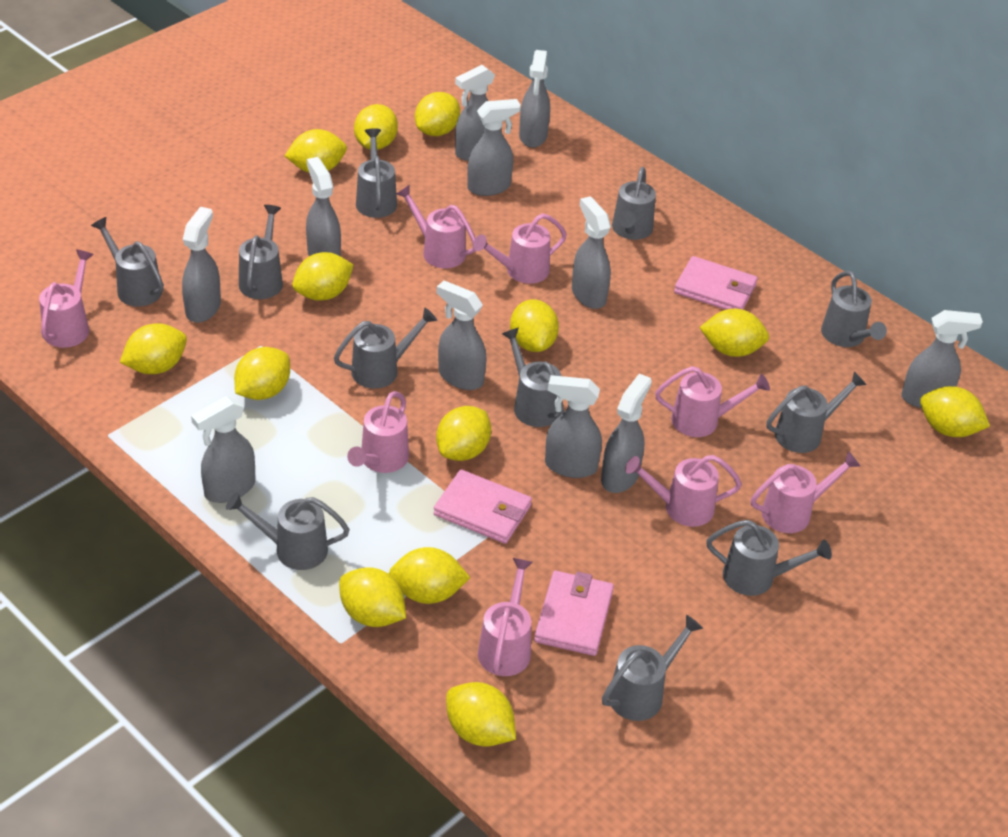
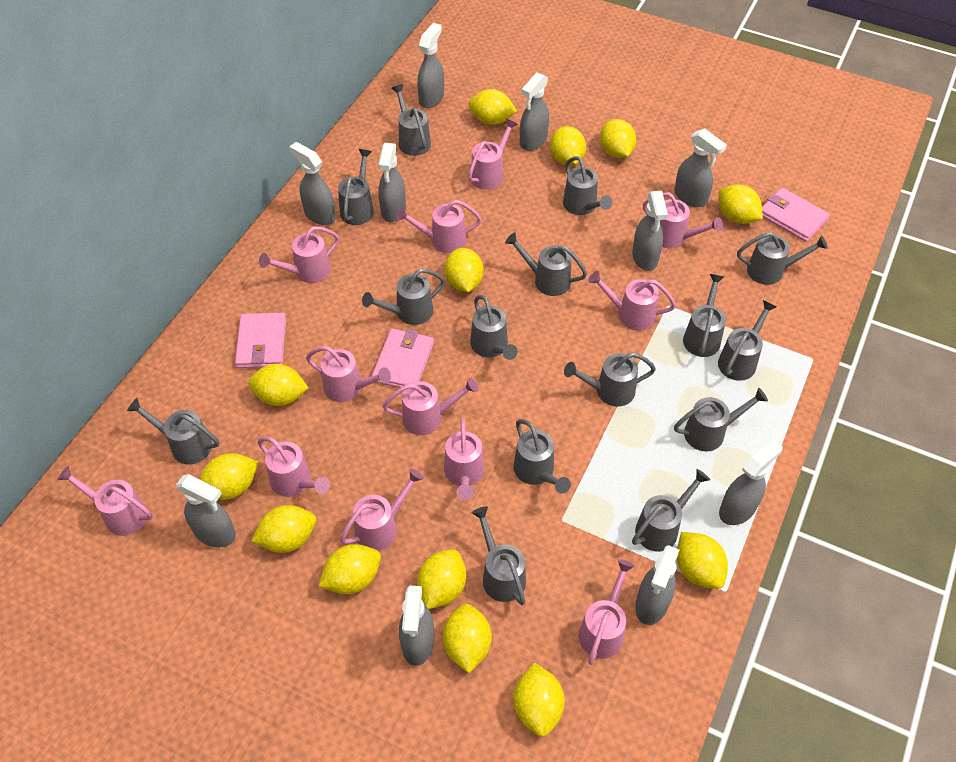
grey spray bottle: [182,207,221,323] [191,396,255,503] [306,157,341,256] [436,280,487,390] [455,65,495,161] [467,99,521,196] [519,50,550,148] [545,375,602,478] [572,196,611,309] [601,373,652,493] [901,310,983,408] = 11 -> [176,474,236,547] [289,142,336,225] [378,143,406,222] [399,586,434,666] [417,23,444,108] [520,72,549,151] [632,191,668,271] [635,545,679,625] [674,129,727,207] [719,439,783,525] = 10
grey watering can: [91,217,164,307] [226,492,350,570] [239,205,283,299] [334,307,437,389] [356,128,397,218] [502,327,564,427] [602,615,703,721] [612,167,656,240] [706,520,832,596] [767,371,867,453] [821,271,887,347] = 11 -> [127,398,219,464] [338,149,374,225] [362,269,445,325] [391,84,431,156] [470,295,518,360] [472,506,526,605] [505,233,587,296] [513,419,571,494] [563,156,612,215] [564,352,656,407] [632,469,710,552] [674,388,768,451] [683,274,726,357] [718,300,776,381] [737,232,828,285] = 15
pink watering can: [39,250,94,348] [347,391,409,473] [397,185,476,269] [473,213,567,284] [478,558,533,676] [625,455,742,527] [655,366,770,437] [751,451,861,533] = 8 -> [57,466,153,536] [258,437,330,497] [259,226,339,283] [306,346,391,402] [340,468,424,551] [383,378,478,435] [396,200,482,253] [444,418,484,500] [468,118,518,190] [579,559,635,665] [588,271,676,331] [643,192,723,248] = 12

